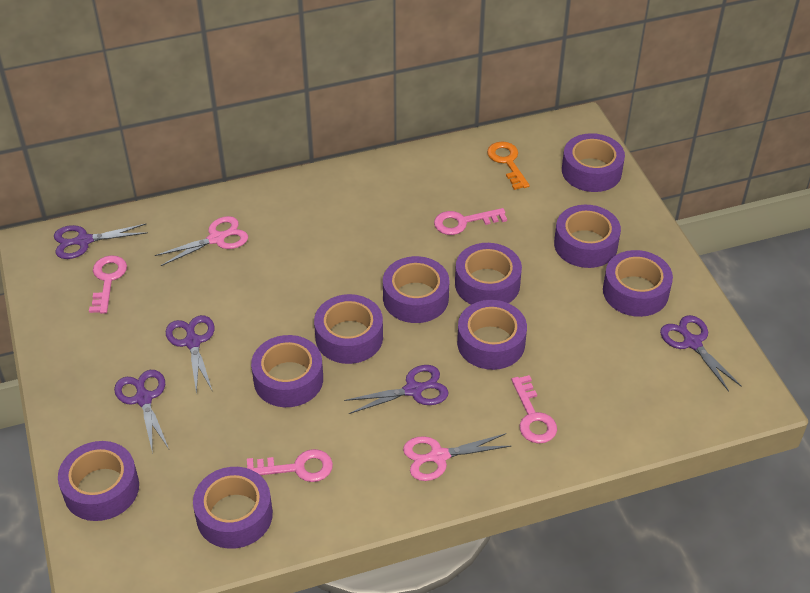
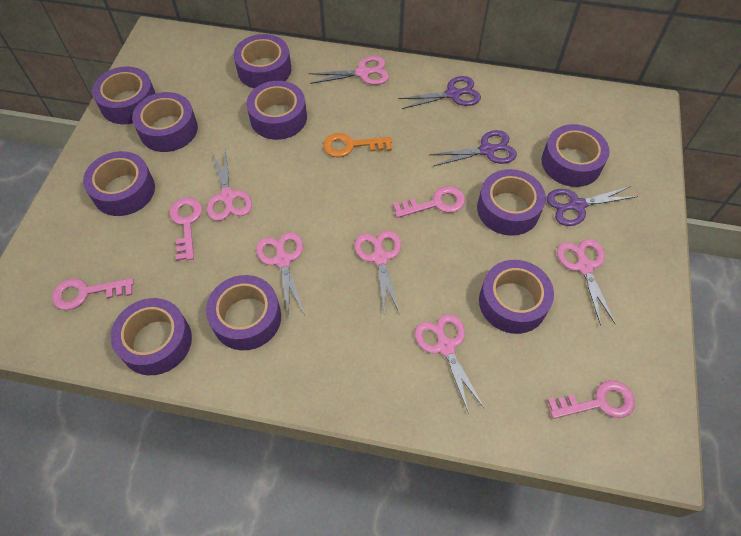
pink scissors: [155,216,248,266] [403,433,511,481] = 2 -> [207,149,252,221] [256,232,304,317] [308,56,389,85] [355,231,401,314] [415,314,484,414] [557,239,616,326] = 6
purple scissors: [54,224,148,259] [114,370,169,454] [166,315,214,395] [344,365,449,414] [660,315,742,392] = 5 -> [398,76,481,109] [430,130,517,166] [547,186,638,226] = 3

